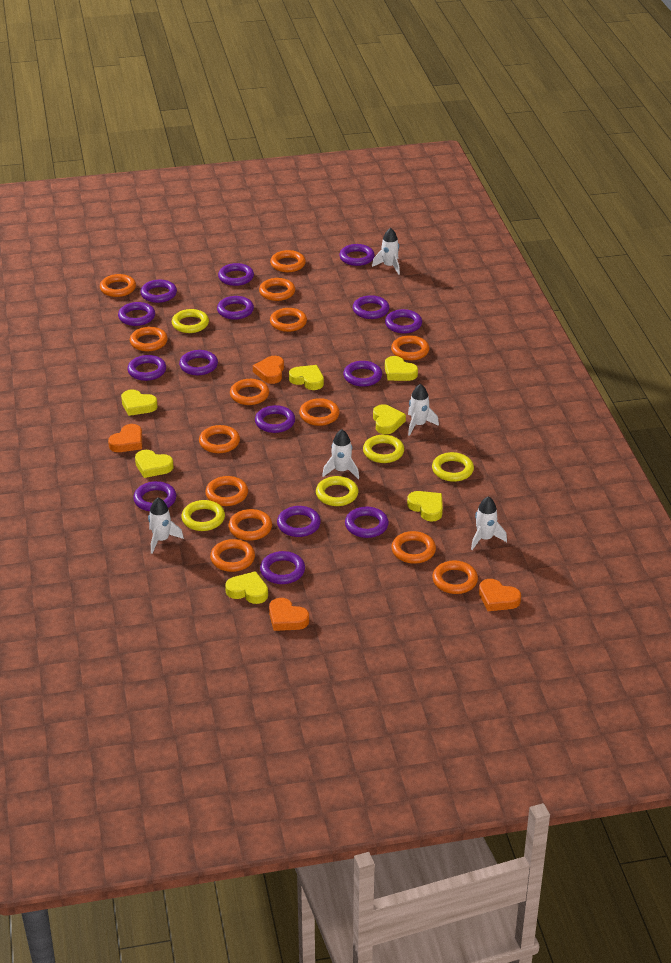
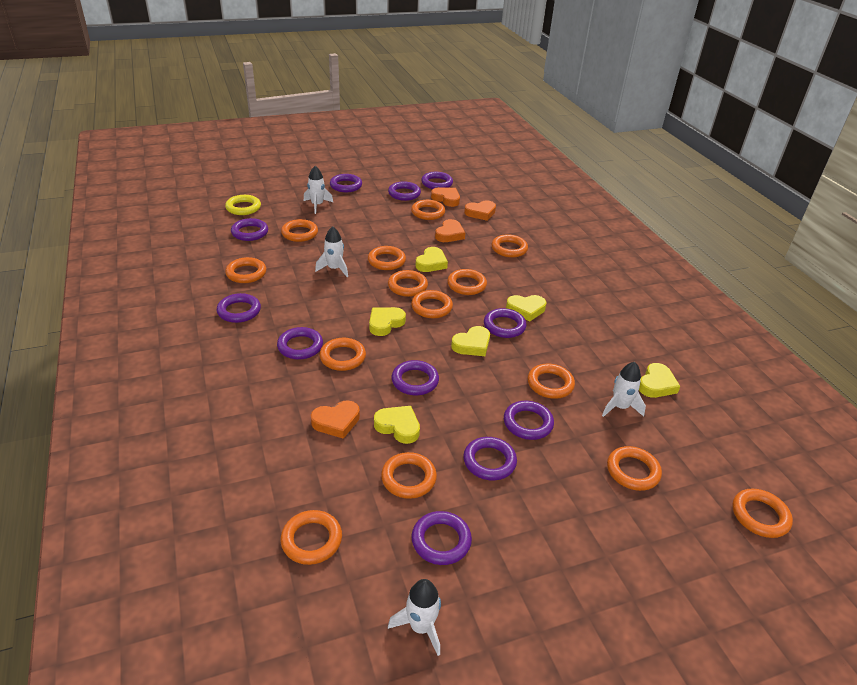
purple ring: [118,302,155,326] [127,355,166,381] [133,481,176,511] [140,280,177,303] [179,350,218,375] [217,296,254,320] [218,263,254,286] [255,405,295,433] [260,551,305,584] [277,506,321,537] [339,244,375,266] [343,361,382,387] [345,506,389,538] [353,295,389,319] [385,309,422,334] = 15 -> [217,293,261,323] [231,218,268,241] [277,327,323,360] [330,174,362,192] [388,181,421,201] [392,360,439,395] [412,511,472,565] [421,172,453,189] [463,437,517,480] [484,308,526,338] [504,401,554,440] = 11
white rocket: [148,498,184,554] [322,429,359,479] [372,228,400,275] [408,384,439,436] [471,496,507,550] = 5 -> [304,166,333,214] [315,226,348,277] [388,579,441,656] [602,362,646,417] = 4
yellow heart: [121,389,157,416] [135,450,174,478] [225,571,268,604] [289,365,324,390] [373,404,406,434] [385,356,418,381] [407,491,443,521] = 7 -> [369,307,406,336] [374,406,420,444] [415,247,448,272] [451,326,490,356] [506,295,546,322] [639,363,680,398] = 6
yellow ring: [172,309,209,333] [181,500,225,531] [316,476,358,506] [363,435,404,463] [432,452,474,482] = 5 -> [225,195,261,215] = 1

